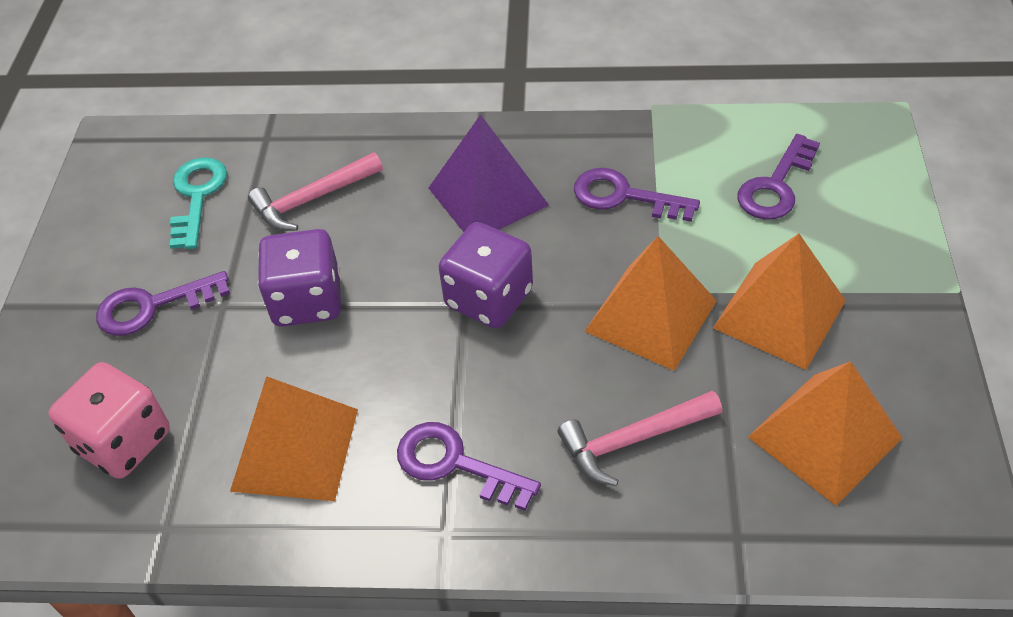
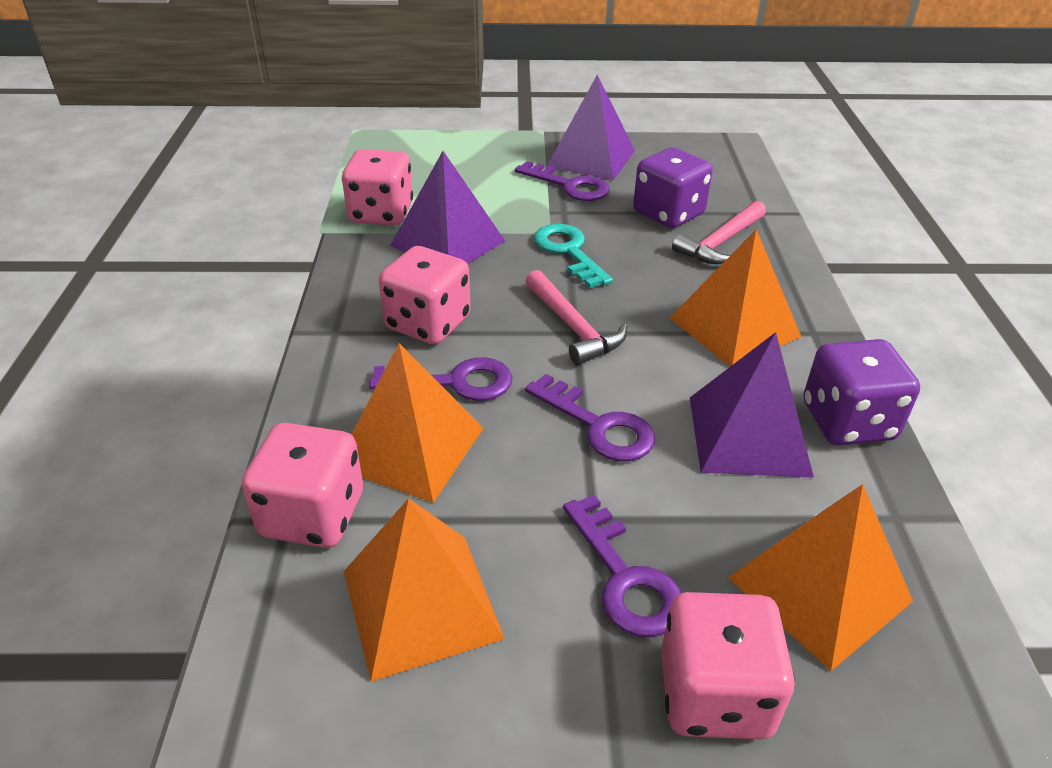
pink dice: [48,362,170,479] = 1 -> [242,423,363,548] [342,149,413,226] [379,246,471,344] [661,592,795,739] = 4
purple pyramid: [429,114,549,232] = 1 -> [390,151,505,264] [546,75,635,180] [690,332,814,478] = 3

